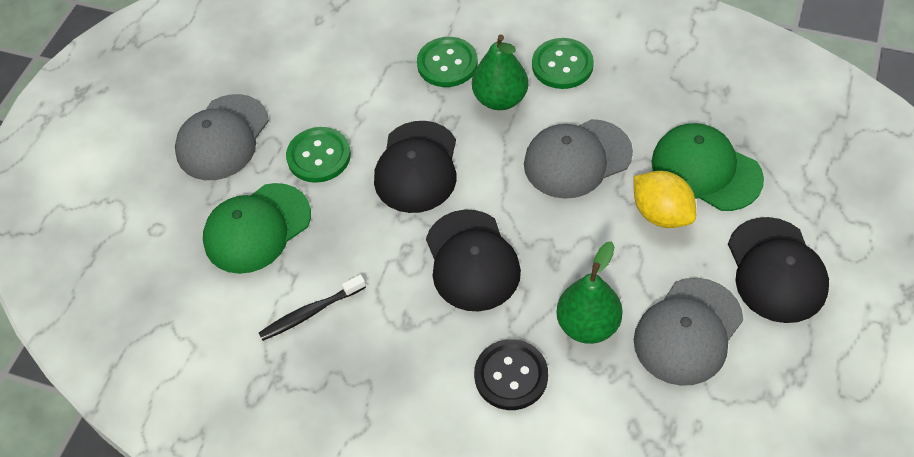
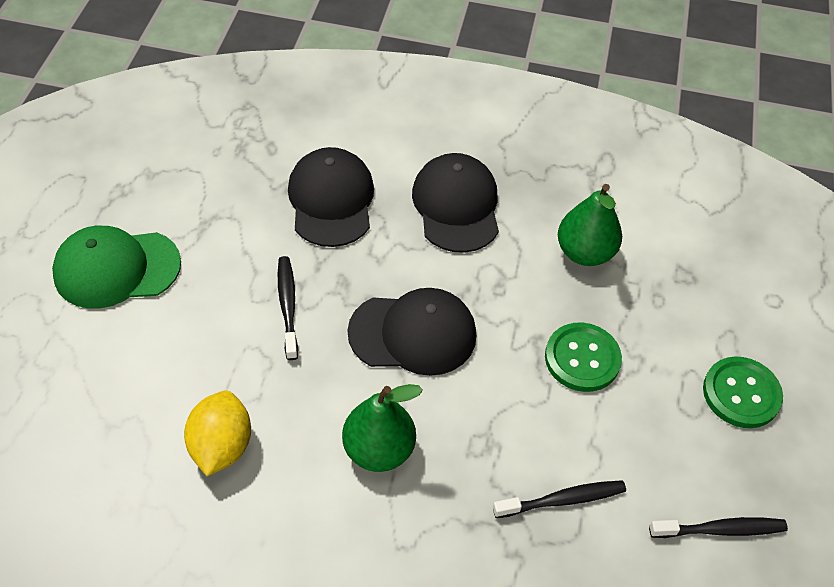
black button: [474,339,548,410] = 1 -> none = 0
black toothbrush: [259,275,366,341] = 1 -> [278,256,298,360] [493,480,626,518] [649,517,788,538] = 3
green button: [286,127,351,183] [417,37,478,87] [532,38,594,89] = 3 -> [545,323,622,392] [703,356,783,428] = 2
green cap: [203,183,311,274] [651,123,764,211] = 2 -> [52,226,181,309] = 1
grey cap: [175,94,269,180] [524,119,633,199] [634,278,743,386] = 3 -> none = 0

